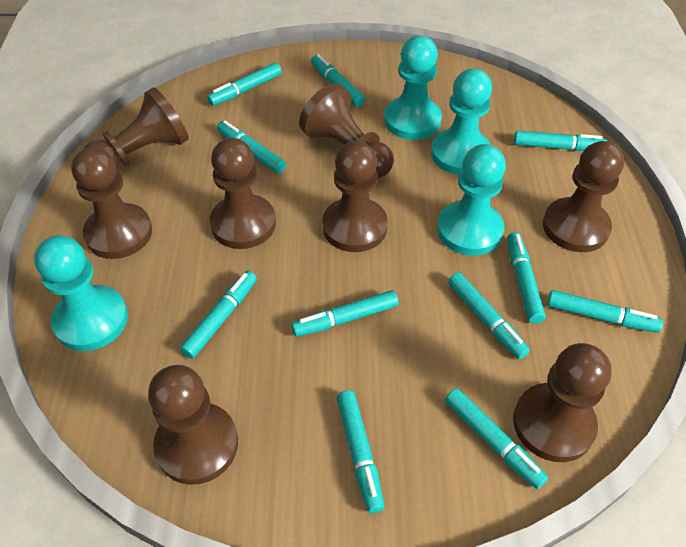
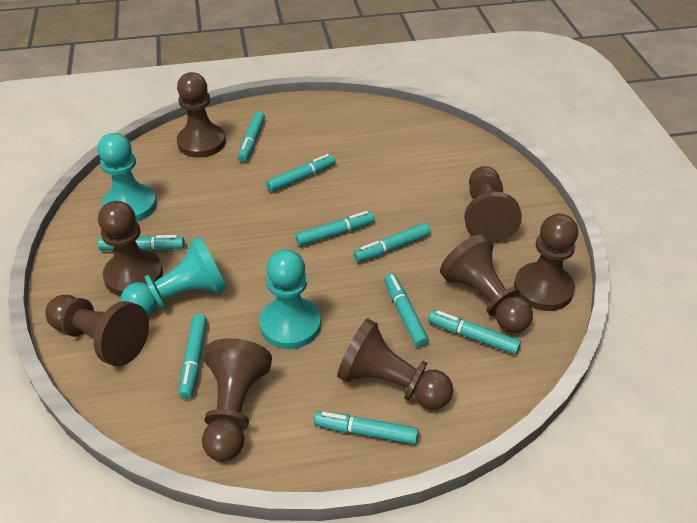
turquoise marker: [180,271,257,359] [207,63,282,106] [217,121,286,174] [291,290,398,337] [311,54,365,107] [337,390,384,513] [445,388,548,489] [448,272,530,359] [507,232,546,324] [514,131,607,151] [547,290,663,333] = 11 -> [98,235,185,251] [179,314,207,399] [238,111,265,162] [266,154,336,192] [296,211,375,246] [314,411,418,444] [354,223,431,262] [384,273,429,347] [428,310,521,355] = 9
turquoise pawn: [34,235,128,351] [384,36,442,140] [431,68,492,175] [437,144,506,256] = 4 -> [98,133,157,222] [120,236,227,315] [260,249,321,349] = 3

